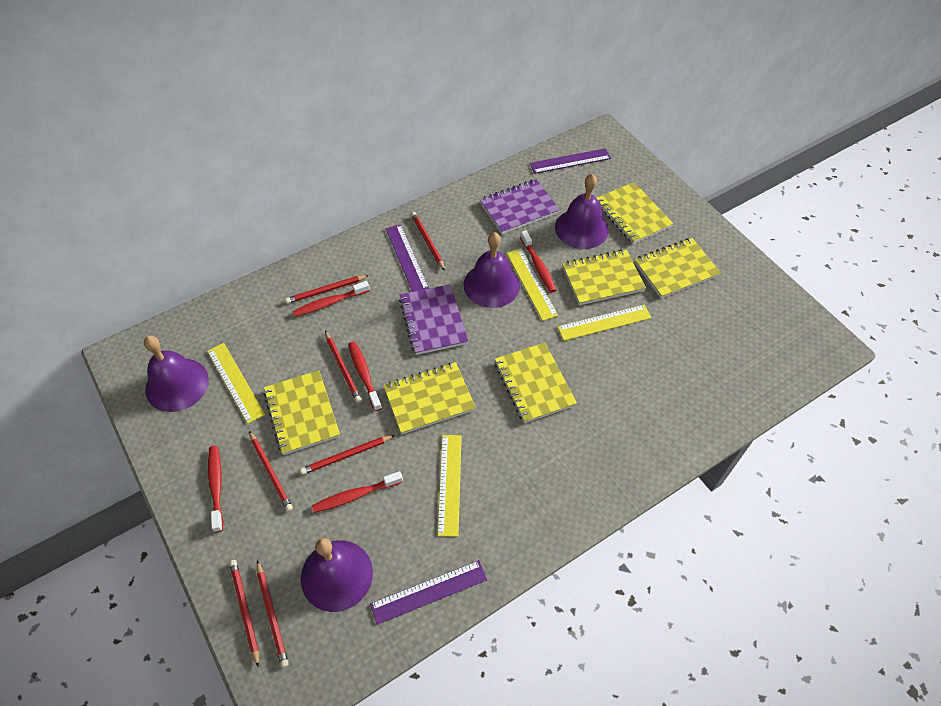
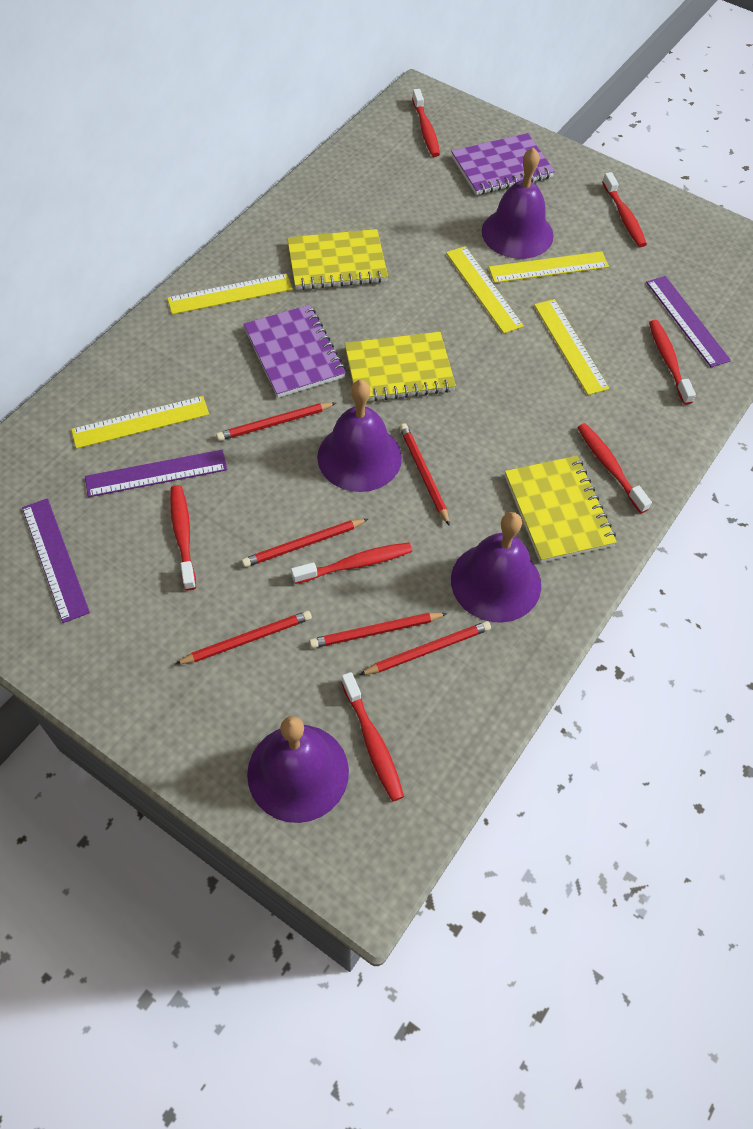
red pencil: [229,560,259,667] [249,431,293,512] [257,560,289,668] [285,275,369,304] [300,435,395,475] [325,331,361,402] [411,212,445,271] = 7 -> [175,611,312,665] [216,403,336,441] [242,519,368,567] [309,613,448,648] [359,621,491,675] [399,423,450,526] = 6
red toothbrush: [208,446,223,532] [293,281,370,317] [312,471,403,513] [348,341,382,411] [520,230,556,293] = 5 -> [170,485,196,591] [291,543,412,584] [341,672,404,802] [412,89,440,157] [577,423,652,513] [602,172,647,247] [649,320,696,405] = 7
yellow notebook: [263,370,340,455] [383,362,476,434] [495,343,577,423] [562,250,646,305] [597,182,674,244] [634,238,721,298] = 6 -> [287,229,388,290] [345,332,456,402] [505,456,617,563] = 3
yellow ruler: [207,343,265,424] [437,435,462,537] [506,248,558,321] [558,305,652,341] = 4 -> [71,396,209,449] [167,273,293,315] [446,246,524,333] [489,251,609,283] [534,299,609,395] = 5

